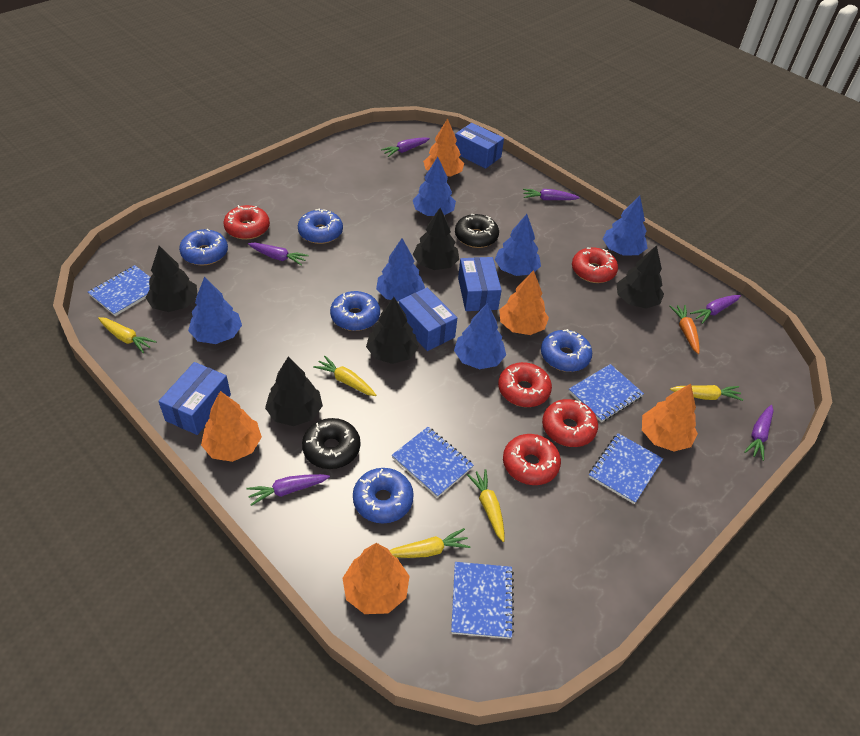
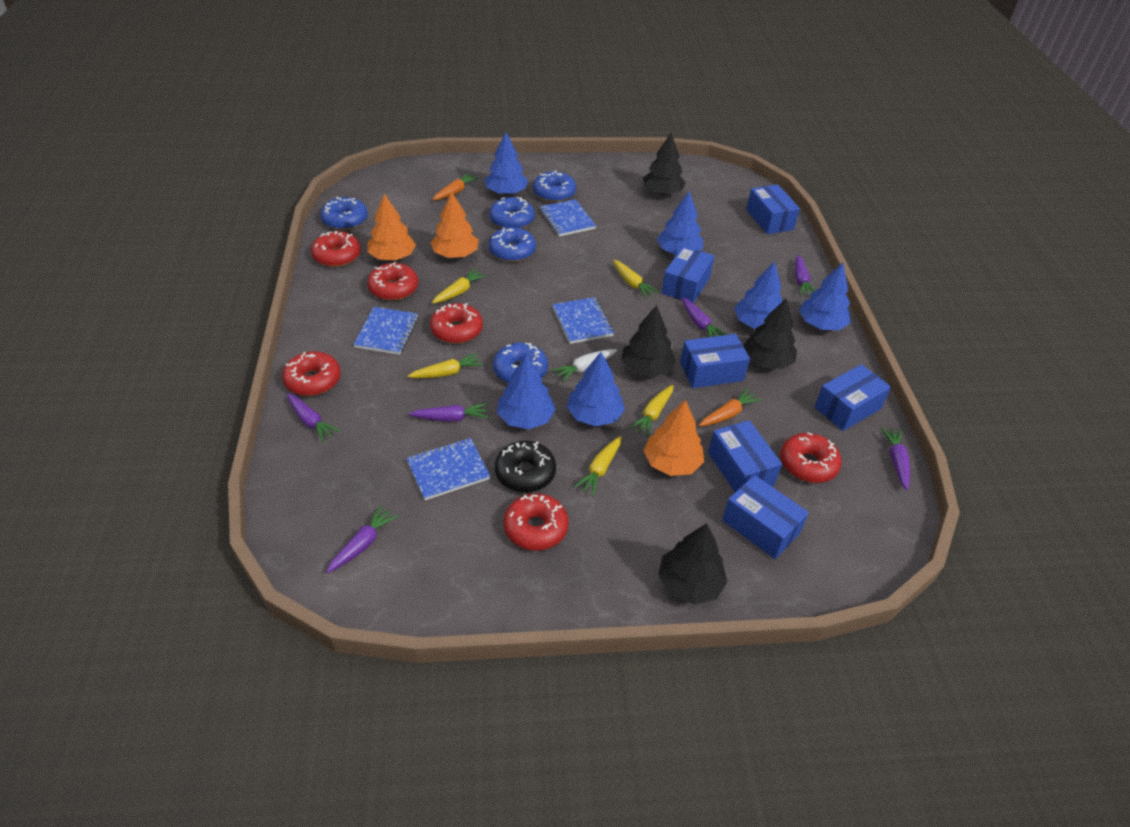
black donut: [302,418,360,469] [455,214,499,248] = 2 -> [495,441,556,493] = 1
black tree: [145,246,197,312] [265,357,323,426] [366,297,419,364] [413,208,459,270] [617,245,664,309] = 5 -> [621,305,676,377] [643,133,686,195] [658,523,727,604] [743,299,797,369] = 4
blue box: [158,362,231,435] [399,288,457,351] [455,123,504,169] [458,257,502,311] = 4 -> [662,246,714,303] [680,334,750,388] [708,420,782,492] [722,475,809,559] [746,184,800,234] [815,364,891,431] = 6
blue notebook: [88,265,150,316] [392,427,474,498] [451,562,514,639] [568,364,644,422] [589,433,663,504] = 5 -> [353,307,419,355] [407,438,490,500] [540,199,596,237] [552,297,614,344] = 4
orange carrot: [669,305,700,354] = 1 -> [432,173,479,200] [699,388,762,426] = 2
orange tree: [201,391,262,462] [342,543,410,614] [423,118,464,176] [499,270,549,335] [642,384,698,451] = 5 -> [367,193,416,260] [430,192,479,258] [644,400,704,476] = 3
red donut: [223,205,270,240] [498,362,552,407] [503,434,561,485] [542,399,598,447] [572,247,618,283] = 5 -> [282,351,341,396] [311,231,361,267] [367,262,418,301] [430,303,483,344] [504,493,569,551] [780,433,842,483] = 6
white carrot: none = 0 -> [551,349,617,382] = 1

